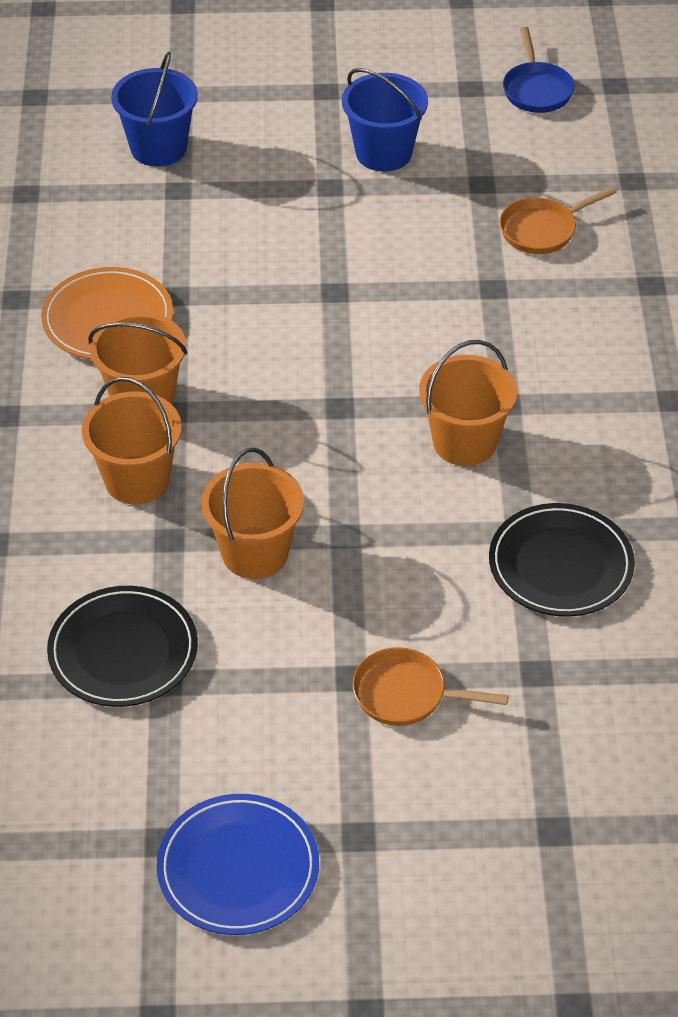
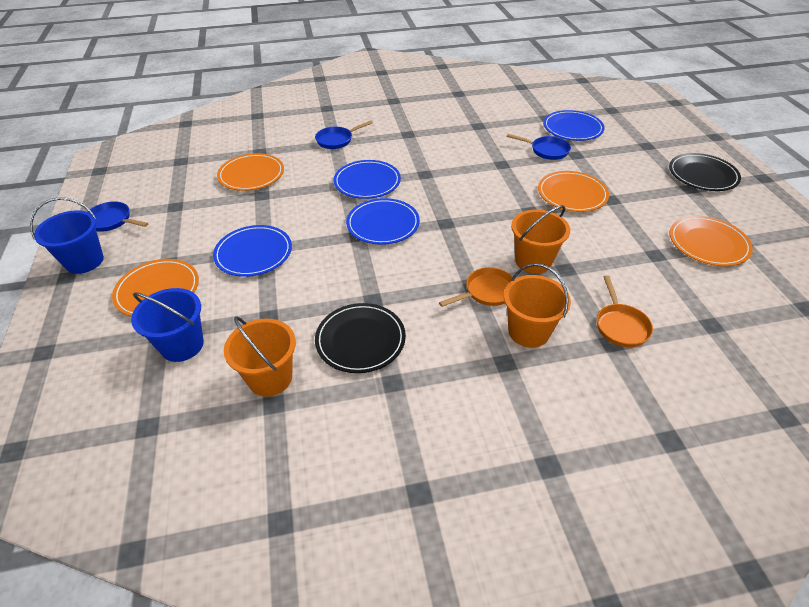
blue pan: [503,27,575,113] = 1 -> [87,201,148,232] [315,121,373,149] [507,134,571,160] = 3
blue plate: [157,794,319,935] = 1 -> [213,225,292,277] [333,160,401,199] [346,198,420,245] [543,110,605,141] = 4
orange bucket: [82,377,182,504] [88,312,187,405] [201,448,304,579] [419,340,517,466] = 4 -> [224,316,296,397] [504,263,571,348] [511,205,570,274] = 3
orange plate: [41,267,173,359] = 1 -> [112,259,199,317] [217,153,284,191] [538,171,609,212] [670,216,753,266] = 4

